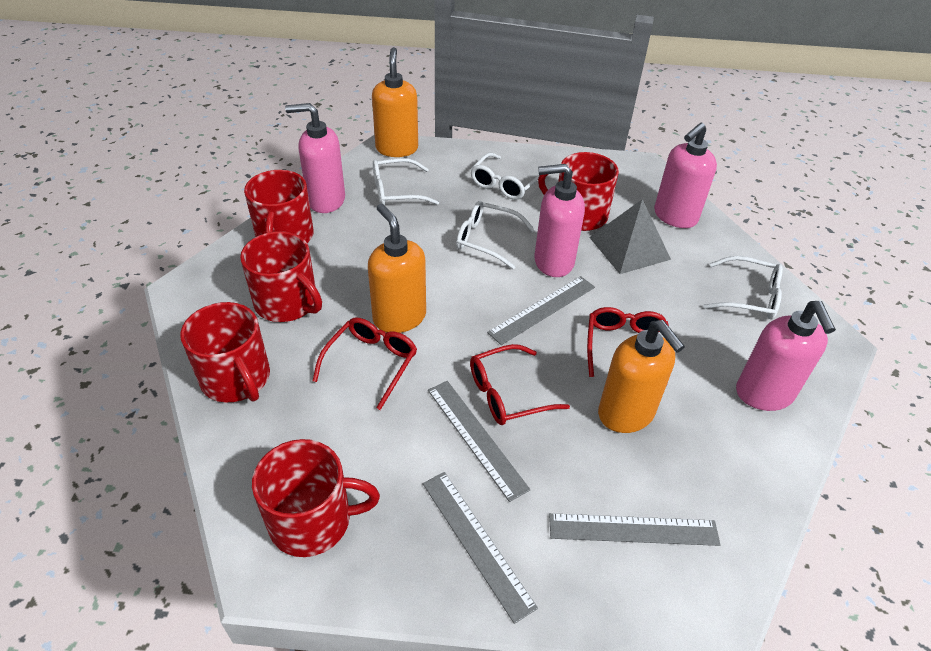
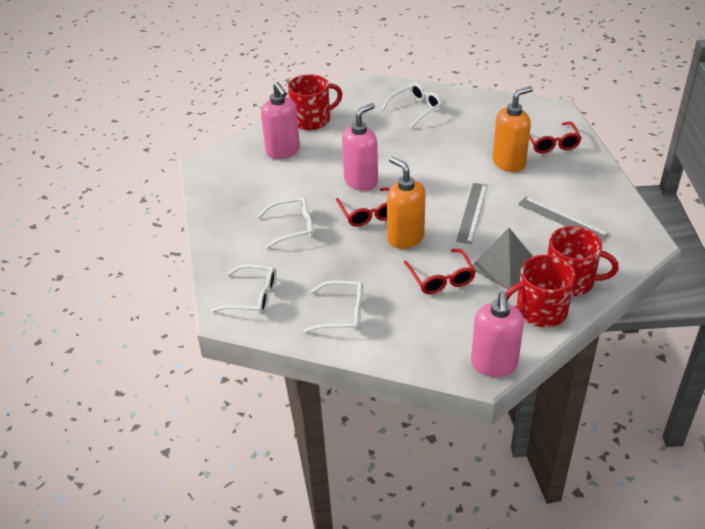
grey ruler: [423,472,538,624] [428,381,530,502] [487,276,595,345] [549,513,721,546] = 4 -> [456,183,487,244] [518,197,609,242] = 2
orange soap dispenser: [368,204,426,333] [372,47,418,157] [598,320,685,433] = 3 -> [387,156,425,249] [493,86,533,172] = 2
pink soap dispenser: [285,103,345,213] [534,164,585,277] [654,123,717,228] [736,301,836,411] = 4 -> [261,82,300,159] [342,103,378,191] [471,291,524,377] = 3
red mug: [180,302,270,403] [240,231,322,322] [244,170,314,243] [252,439,380,557] [538,152,619,231] = 5 -> [288,74,342,130] [506,255,575,327] [547,226,619,296] = 3

